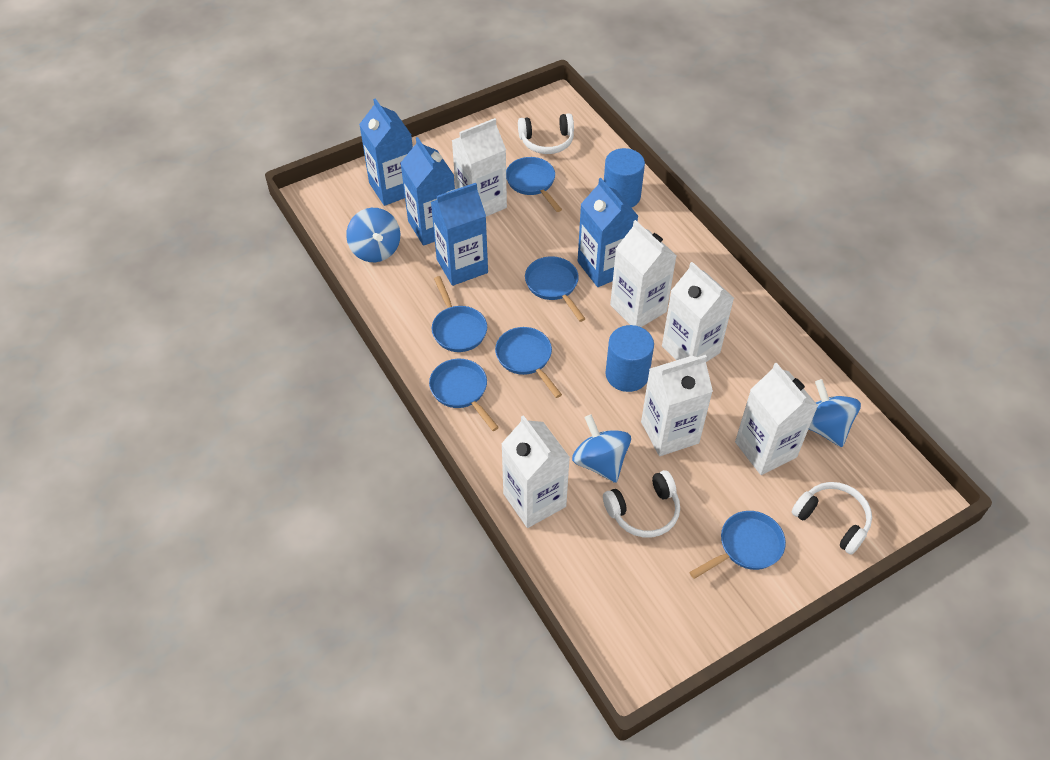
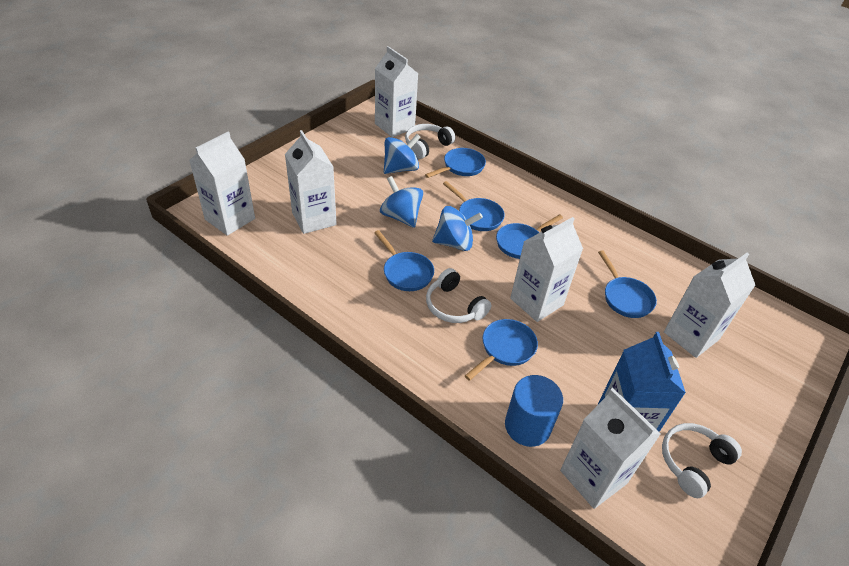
blue carton: [359,98,413,206] [401,137,455,246] [431,183,488,286] [578,178,638,287] = 4 -> [598,332,686,432] = 1
blue cylinder: [604,148,645,208] [605,325,654,392] = 2 -> [505,375,563,447] = 1

